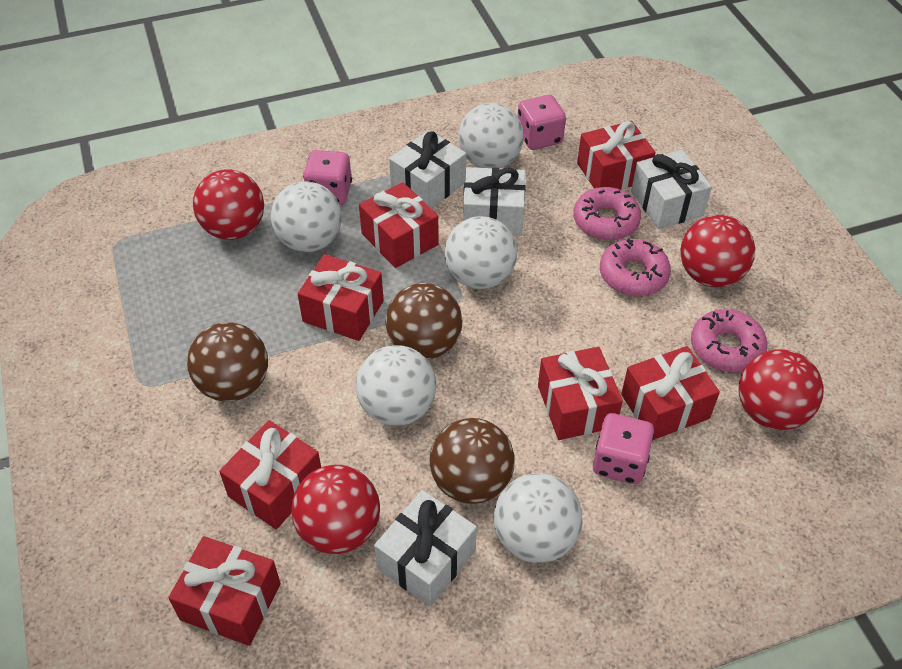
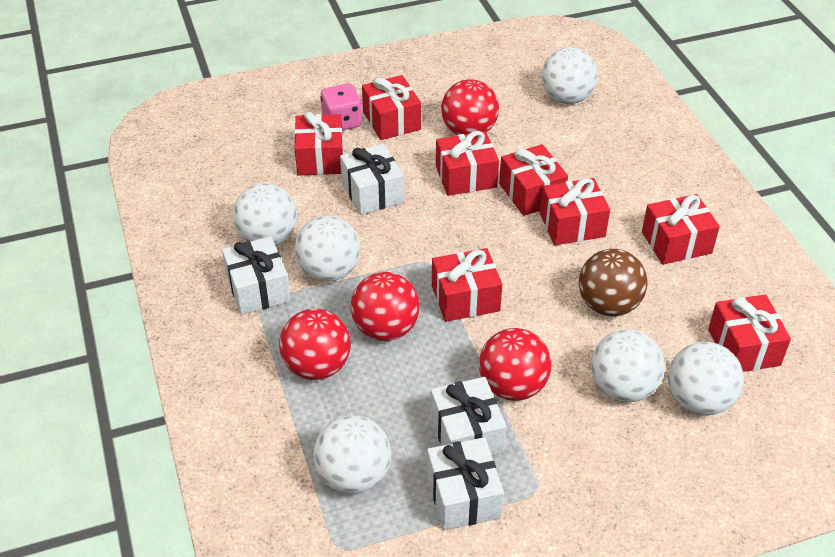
brown ball: [187,322,268,402] [386,283,462,359] [430,418,515,504] = 3 -> [579,249,647,316] = 1
pink dice: [303,150,352,205] [518,95,566,150] [593,413,654,484] = 3 -> [320,83,362,131] = 1
pink donut: [573,187,641,240] [600,239,671,296] [691,309,768,373] = 3 -> none = 0
red gift: [168,536,281,646] [219,420,321,529] [298,254,384,341] [359,182,439,268] [538,347,623,440] [577,121,656,190] [621,346,720,440] = 7 -> [294,112,344,176] [362,75,421,140] [432,248,502,322] [436,131,499,196] [499,144,568,216] [540,178,610,245] [642,194,720,265] [708,294,791,372] = 8
white ball: [270,181,342,252] [356,345,436,426] [445,216,517,289] [458,103,524,168] [494,473,583,563] = 5 -> [233,183,297,246] [294,216,361,282] [314,415,391,494] [541,47,598,104] [591,329,665,402] [668,342,744,415] = 6

